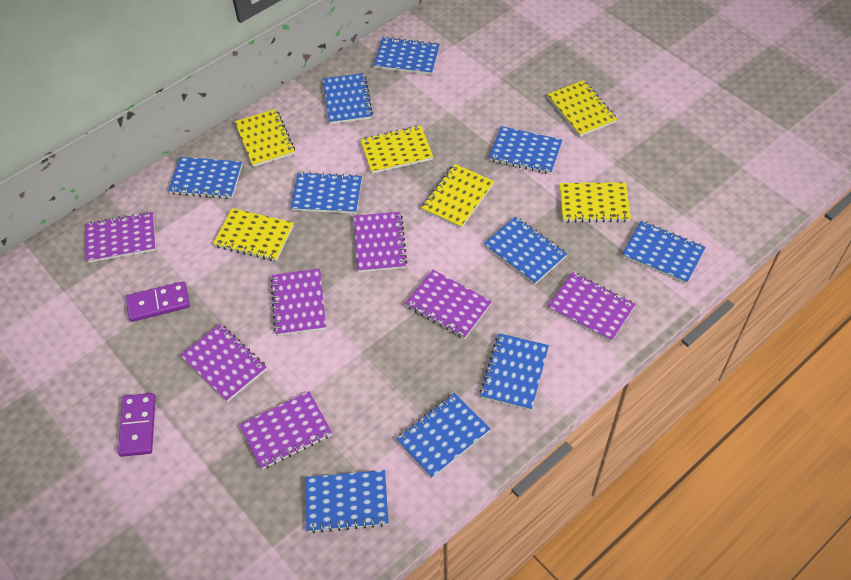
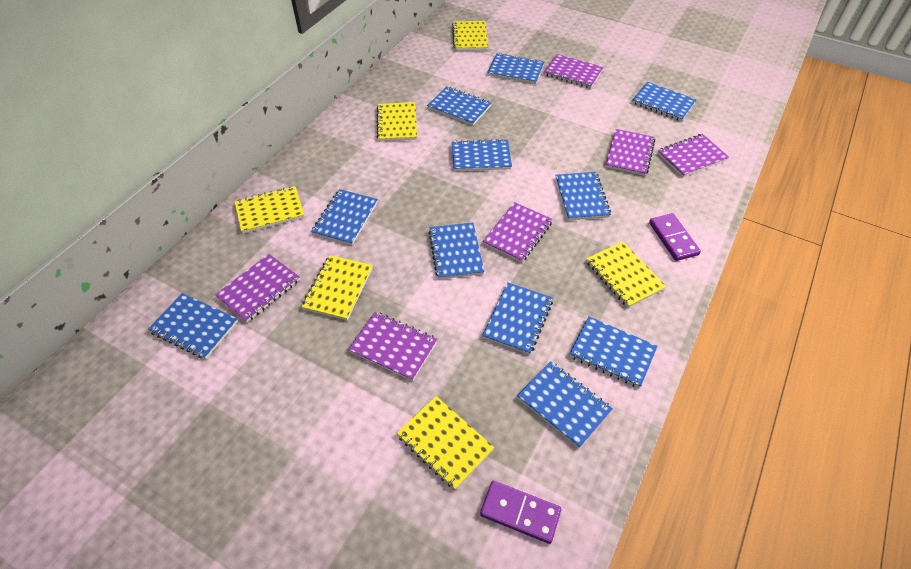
blue notebook: [168,157,242,199] [291,172,362,214] [305,470,389,533] [323,73,373,124] [374,37,440,75] [397,393,490,478] [480,333,549,410] [484,216,567,284] [489,126,562,174] [622,221,706,284] = 10 -> [148,293,238,359] [311,189,378,245] [427,86,491,126] [428,223,484,279] [452,139,512,171] [482,282,553,355] [487,53,544,84] [517,361,613,448] [555,172,611,220] [569,316,658,388] [632,82,697,121] = 11
purple notebook: [86,212,156,263] [180,324,267,402] [240,391,332,469] [270,269,326,336] [354,212,407,272] [405,270,492,339] [548,272,636,342] = 7 -> [215,254,300,322] [348,312,437,381] [483,202,553,262] [544,54,604,88] [605,129,655,176] [657,134,729,177] = 6

